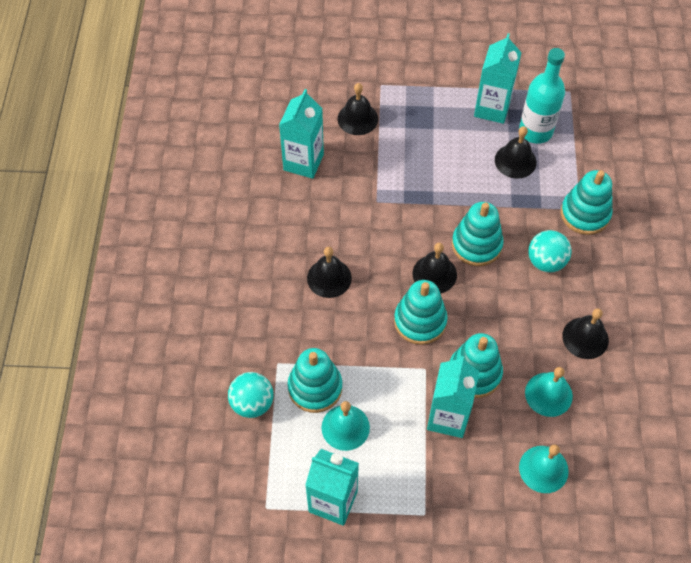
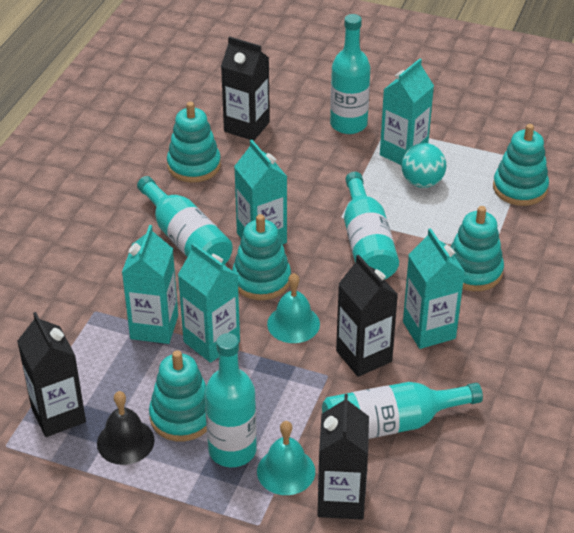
black bell: [307,247,352,298] [338,83,378,135] [412,243,457,293] [495,126,537,179] [562,308,609,359] = 5 -> [97,391,155,465] = 1
black carton: none = 0 -> [17,312,86,437] [221,36,270,141] [317,394,369,520] [336,255,398,377] = 4
turquoise ball: [228,372,274,418] [528,230,572,273] = 2 -> [401,143,446,188] = 1
turquoise bell: [322,401,370,451] [519,445,569,493] [525,367,573,417] = 3 -> [257,421,315,495] [267,273,320,343] = 2
turquoise bottle: [519,48,565,144] = 1 -> [137,176,233,265] [205,333,257,467] [322,382,483,439] [330,14,370,134] [344,172,399,279] = 5
turquoise carton: [279,89,324,179] [305,449,359,526] [427,356,479,438] [474,33,522,124] = 4 -> [122,225,178,344] [178,243,240,363] [234,140,287,245] [380,59,434,165] [403,228,465,349] = 5

